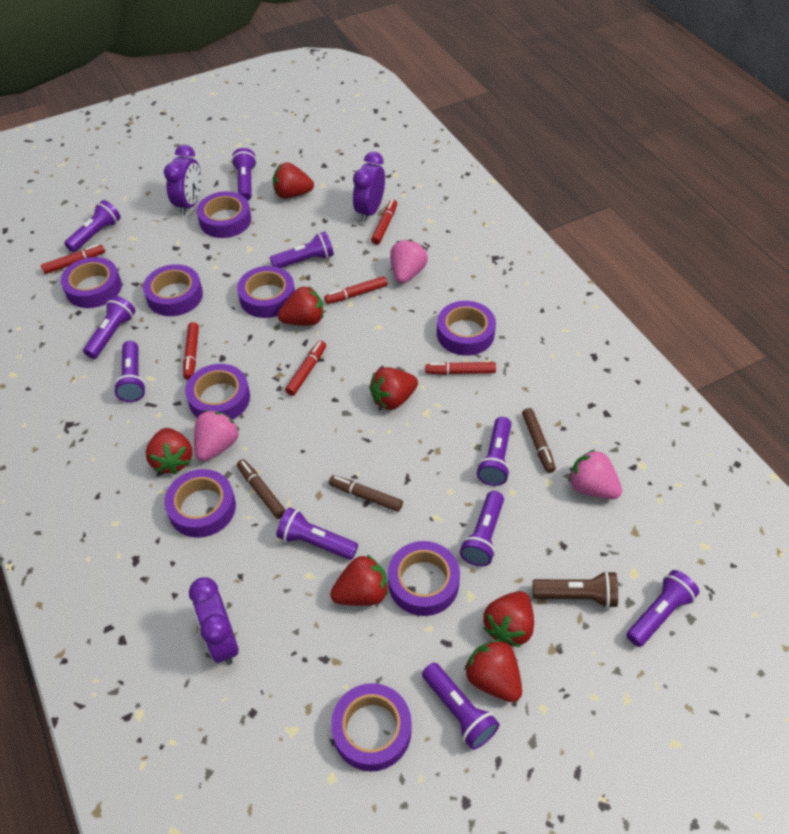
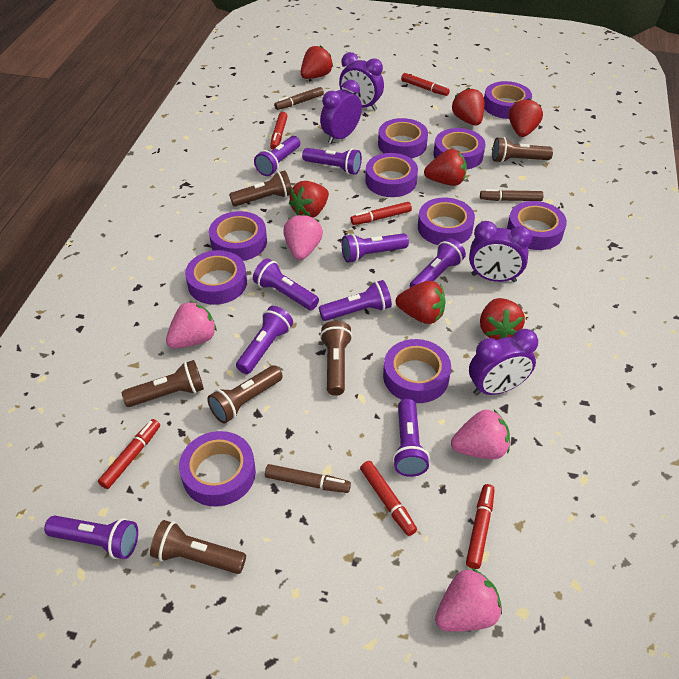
brown flashlight: [532,571,618,608] = 1 -> [122,360,204,407] [150,520,246,574] [207,365,283,423] [229,170,292,206] [320,321,352,396] [492,137,553,163] = 6
pink strawberry: [194,410,239,461] [390,239,428,283] [568,449,622,499] = 3 -> [166,301,217,348] [283,214,323,260] [435,568,502,631] [451,410,510,459] = 4
purple clock: [164,145,201,215] [189,577,239,665] [353,152,385,222] = 3 -> [320,80,362,144] [339,52,384,111] [469,221,532,282] [469,329,538,396] = 4
purple flashlight: [64,200,121,252] [83,296,136,359] [114,341,146,402] [231,148,257,201] [270,232,334,268] [276,508,358,560] [422,663,500,750] [460,491,504,566] [477,417,511,486] [626,570,699,647] = 10 -> [44,516,138,559] [236,306,293,374] [253,258,319,310] [254,136,300,176] [302,148,362,175] [319,280,392,321] [342,233,409,263] [393,398,430,477] [410,238,466,288] = 9
purple tape: [61,257,122,308] [143,264,203,316] [164,469,236,538] [185,364,250,420] [197,191,251,238] [237,266,295,318] [331,683,412,772] [388,541,460,616] [437,301,496,356] = 9 -> [179,431,256,507] [185,250,247,305] [209,211,267,261] [365,153,418,197] [378,118,428,158] [383,339,451,403] [418,198,475,245] [434,128,485,169] [484,81,532,119] [507,201,567,250] = 10

